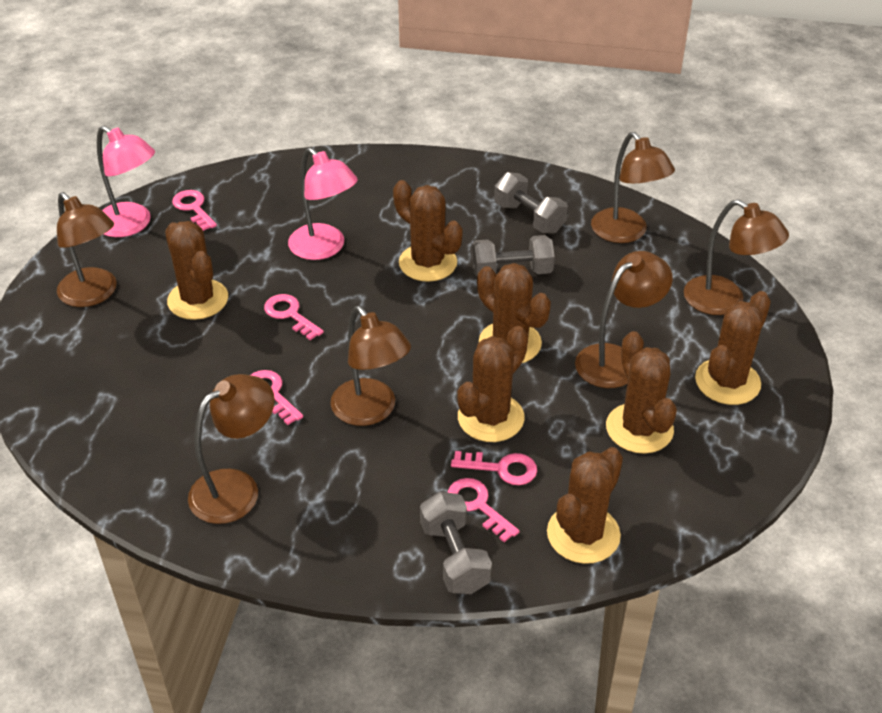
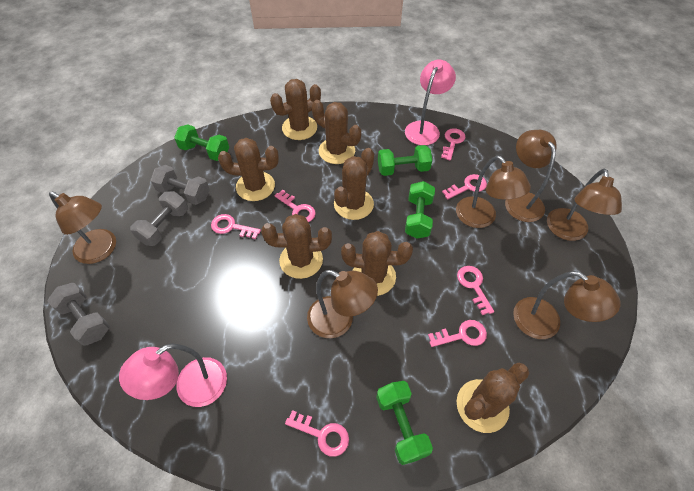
green dumbbell: none = 0 -> [174,125,229,161] [376,381,433,465] [378,145,432,176] [405,181,435,239] = 4
pink key: [172,190,217,231] [251,370,303,425] [264,294,324,340] [447,478,520,542] [451,451,537,485] = 5 -> [211,214,261,239] [275,190,316,222] [285,410,349,457] [428,320,487,347] [441,128,465,161] [442,174,487,199] [457,266,494,315] = 7

